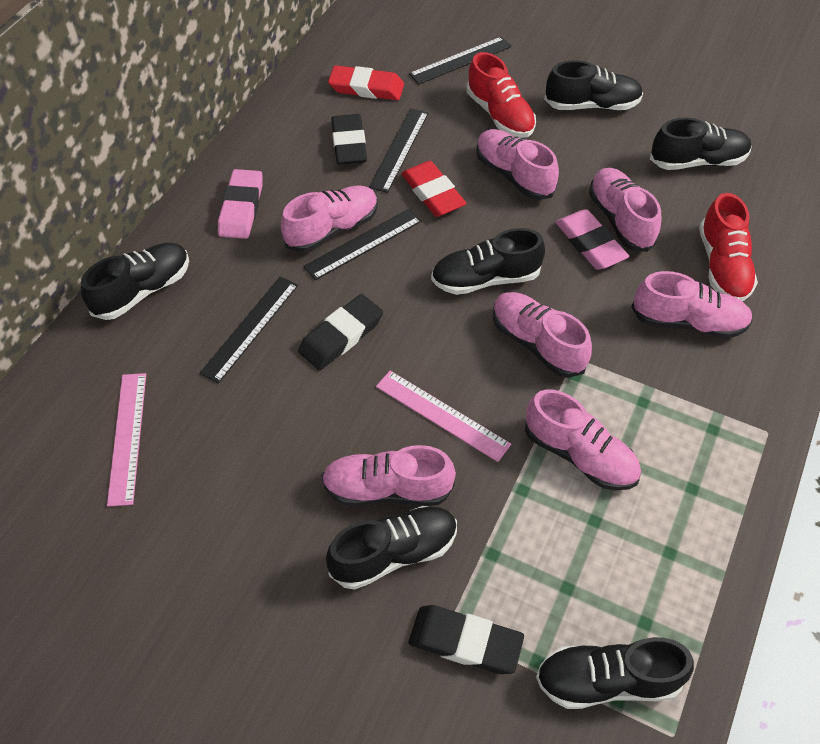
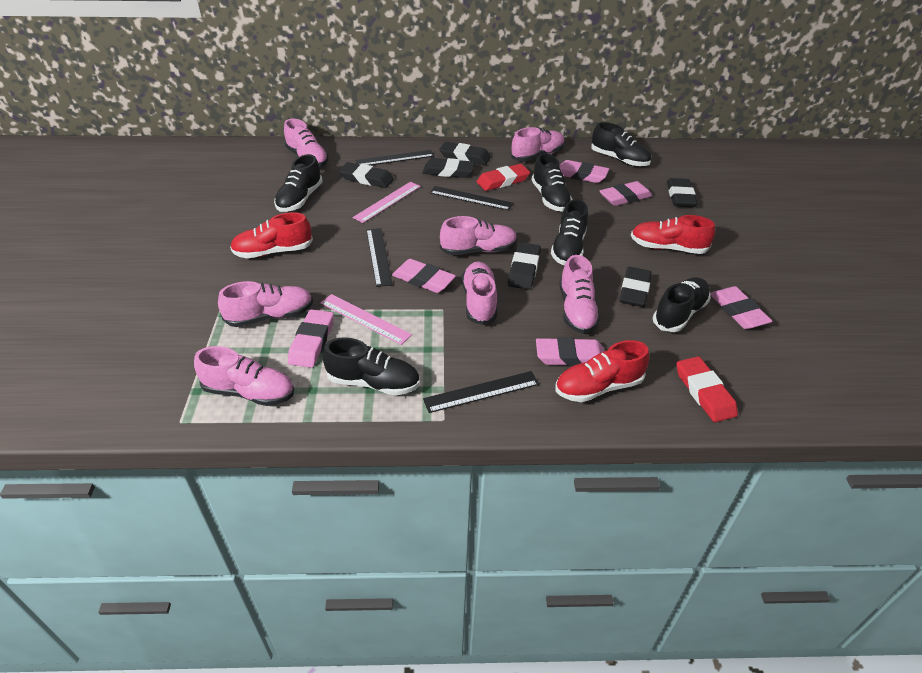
black eraser: [298,294,383,370] [331,114,367,165] [409,605,524,674] = 3 -> [339,162,394,188] [422,158,475,178] [439,142,491,165] [508,242,541,290] [619,267,651,307] [667,178,698,207] = 6
pink eraser: [218,169,263,239] [556,209,629,270] = 2 -> [288,309,334,368] [392,259,456,293] [536,337,604,366] [560,160,609,183] [600,181,652,206] [711,286,773,329] = 6
red shoe: [467,52,536,138] [699,193,758,301] = 2 -> [230,212,313,258] [555,340,649,402] [631,215,715,254] = 3

